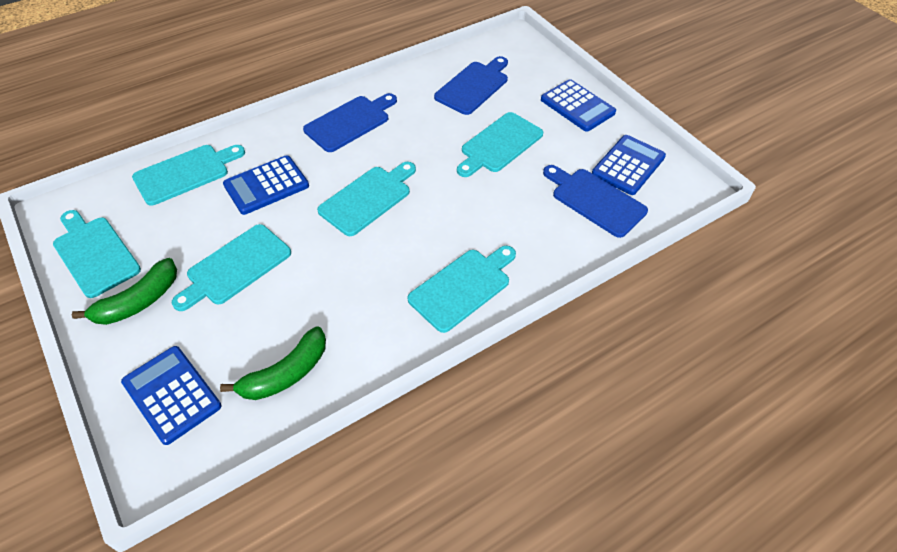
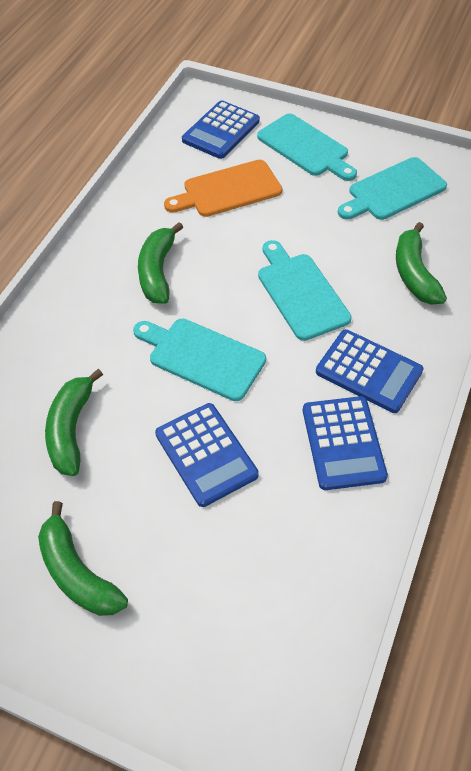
blue cutting board: [303,93,397,152] [434,56,508,115] [543,165,648,238] = 3 -> none = 0
green banana: [72,258,177,325] [220,326,326,400] = 2 -> [38,501,128,616] [45,369,103,476] [138,222,183,304] [396,222,447,305] = 4
orange cutting board: none = 0 -> [164,160,283,217] = 1
turquoise cutting board: [53,210,141,298] [132,145,245,206] [172,224,291,311] [317,162,416,236] [407,246,516,333] [457,112,543,177] = 6 -> [133,319,266,401] [257,113,357,181] [258,240,352,341] [338,157,447,220] = 4

